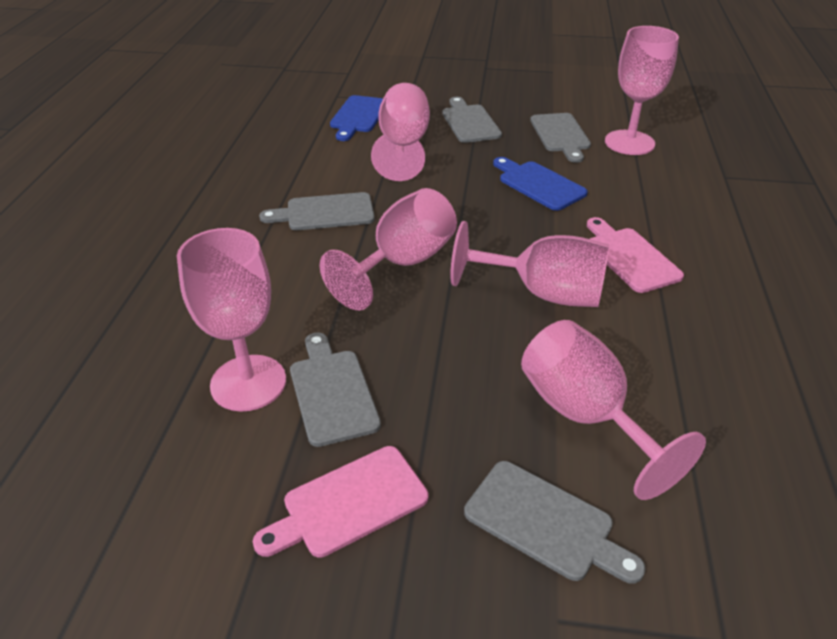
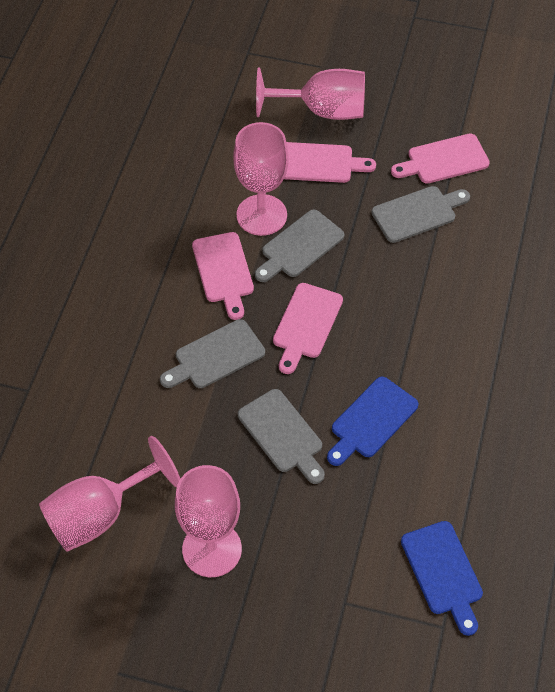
grey cutting board: [259,192,375,230] [290,332,381,447] [442,97,502,143] [464,461,646,584] [530,113,591,163] = 5 -> [160,319,265,388] [238,389,325,484] [255,210,344,282] [372,186,470,243] = 4
pink cutting board: [253,446,429,558] [587,217,684,293] = 2 -> [192,232,254,320] [273,283,343,374] [284,142,376,183] [391,134,490,184] = 4
pink goblet: [177,228,286,411] [319,188,457,310] [371,83,430,181] [450,221,609,307] [521,320,706,500] [605,26,679,155] = 6 -> [39,436,180,552] [175,465,242,577] [233,122,289,236] [256,68,365,120] = 4

